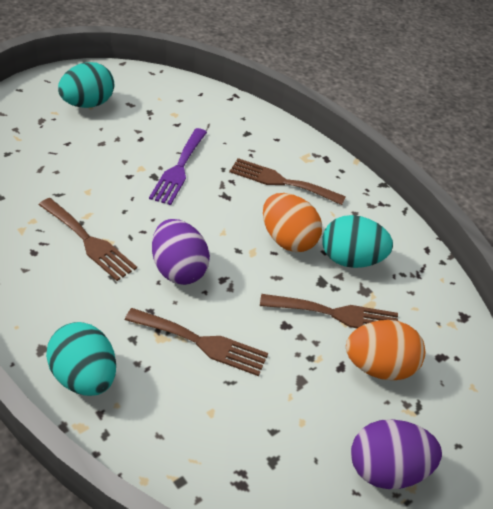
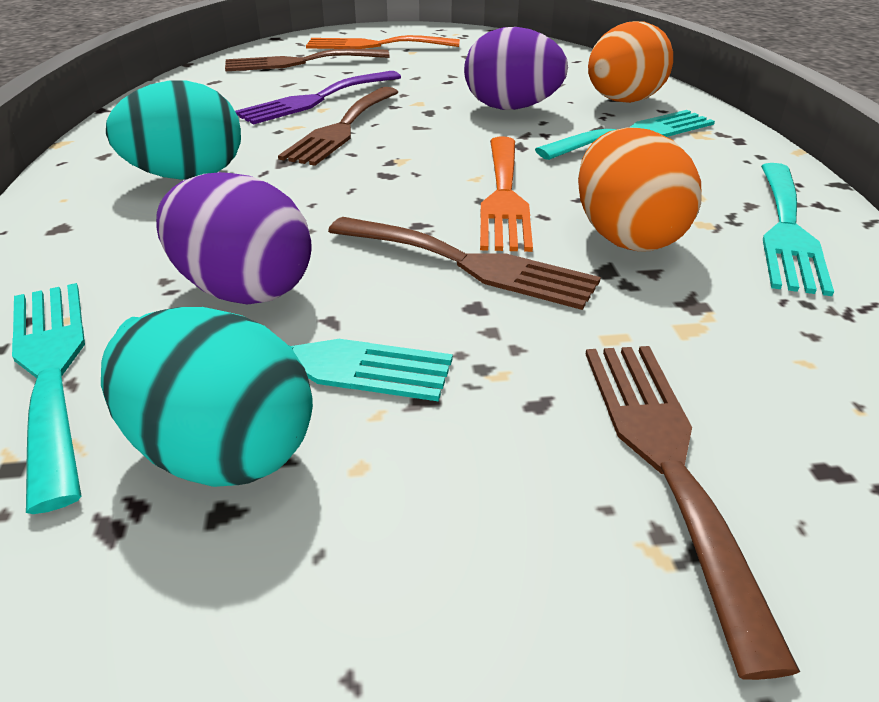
orange fork: none = 0 -> [306,35,460,49] [480,137,533,252] = 2
turquoise egg: [46,322,116,396] [58,62,114,108] [322,215,393,268] = 3 -> [101,307,313,487] [106,81,241,180] = 2
turquoise fork: none = 0 -> [12,283,85,514] [115,317,453,402] [535,110,715,160] [761,163,834,296] = 4

